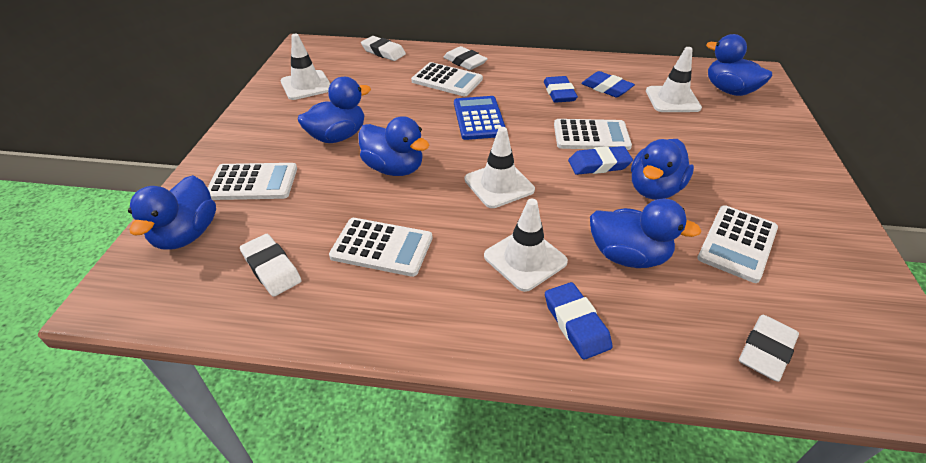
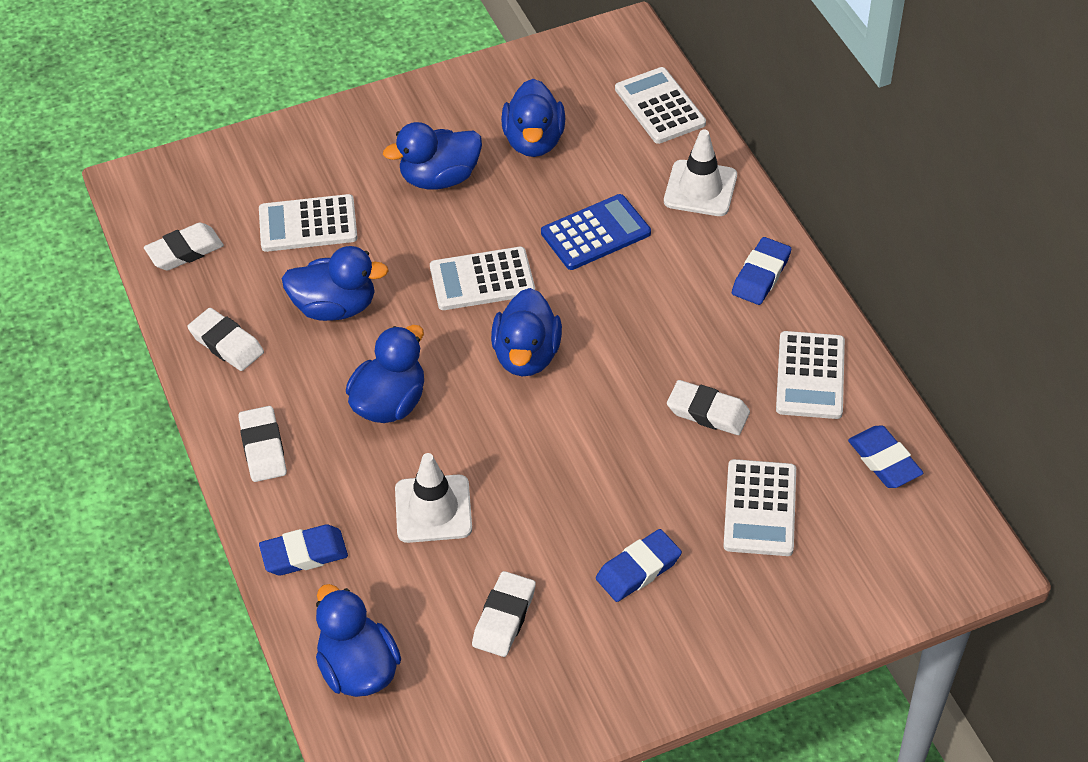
white eraser: [240,234,302,297] [361,36,406,61] [443,46,488,70] [739,315,799,382] = 4 -> [144,223,224,271] [187,308,264,371] [238,406,287,482] [472,571,536,657] [667,380,750,435] = 5
white traffic cone: [281,34,330,100] [465,127,535,208] [484,199,568,292] [646,47,702,112] = 4 -> [395,453,472,543] [664,130,737,216] = 2

